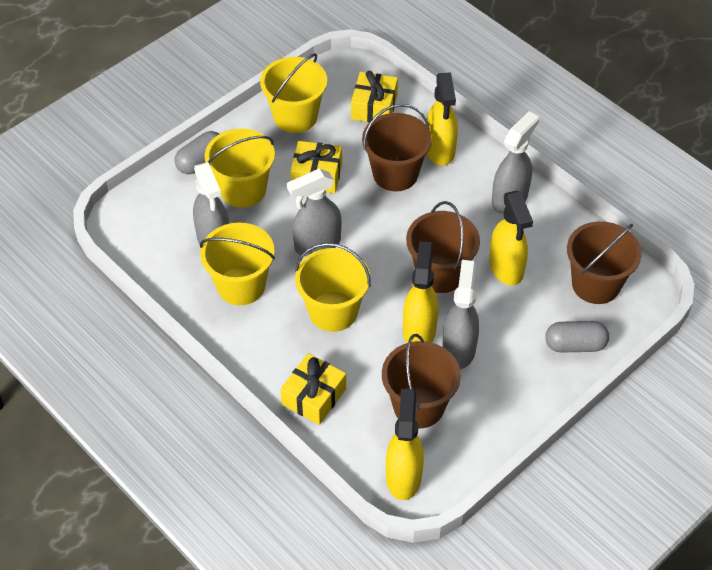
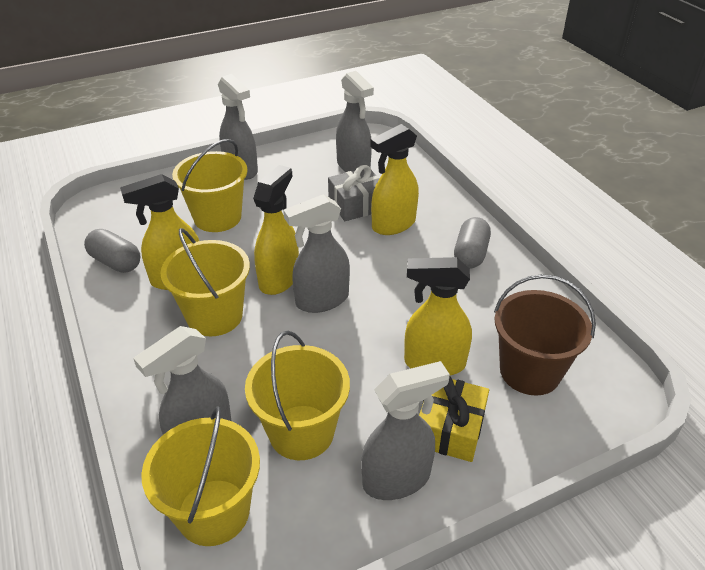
brown bucket: [362,104,432,191] [382,334,461,428] [406,201,480,293] [567,221,642,304] = 4 -> [494,274,596,396] = 1
grey gift: none = 0 -> [328,165,379,221] = 1
grey spray bottle: [193,162,229,245] [287,169,342,256] [442,260,479,369] [492,111,539,214] = 4 -> [133,326,232,435] [218,74,258,180] [283,194,350,313] [336,71,374,172] [361,361,450,500] = 5
yellow gift: [280,353,346,425] [291,141,342,193] [351,71,398,123] = 3 -> [419,376,489,462] = 1

